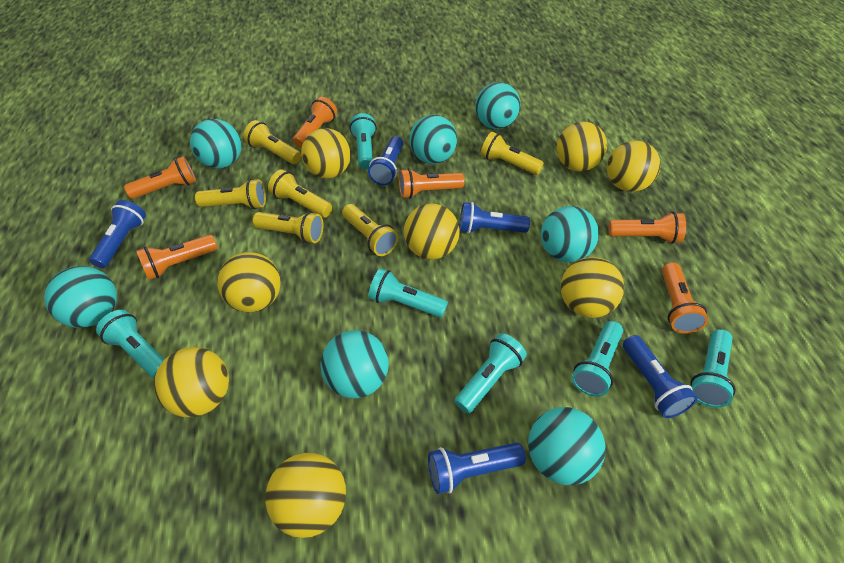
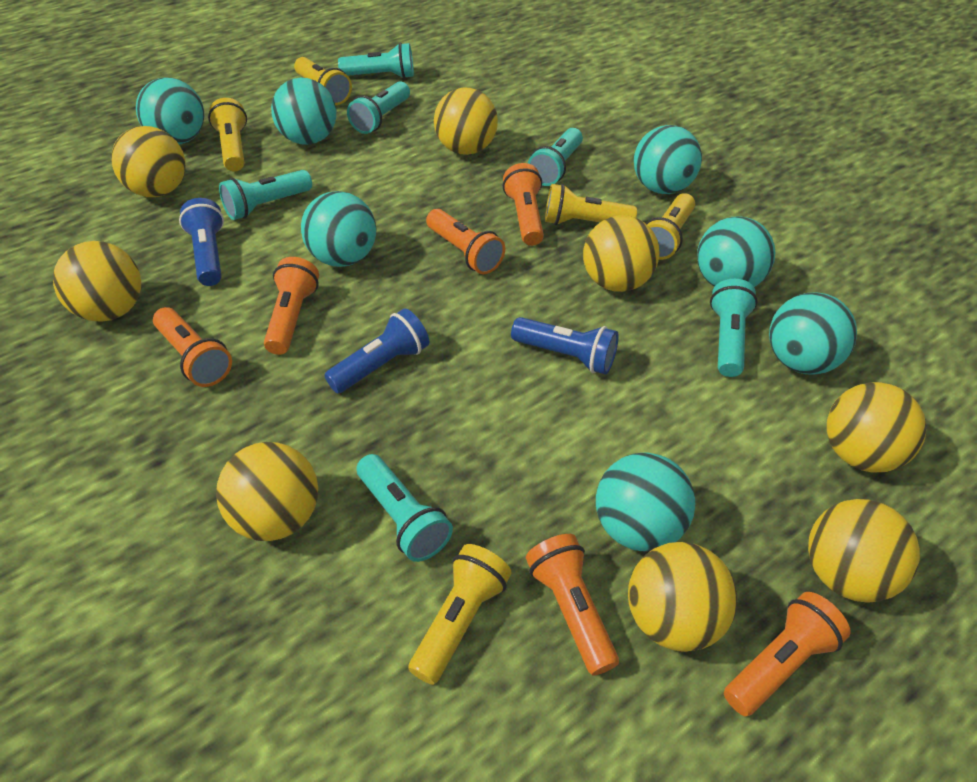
blue flashlight: [89,200,146,268] [368,136,403,185] [428,442,526,494] [460,202,530,233] [623,335,697,418] = 5 -> [179,198,224,286] [324,308,429,393] [511,317,619,374] = 3
yellow flashlight: [195,179,266,209] [243,120,301,164] [253,212,323,243] [268,169,332,218] [342,204,398,256] [481,132,544,175] = 6 -> [208,98,247,171] [294,57,352,105] [408,544,512,685] [545,184,637,225] [646,193,695,260] = 5

